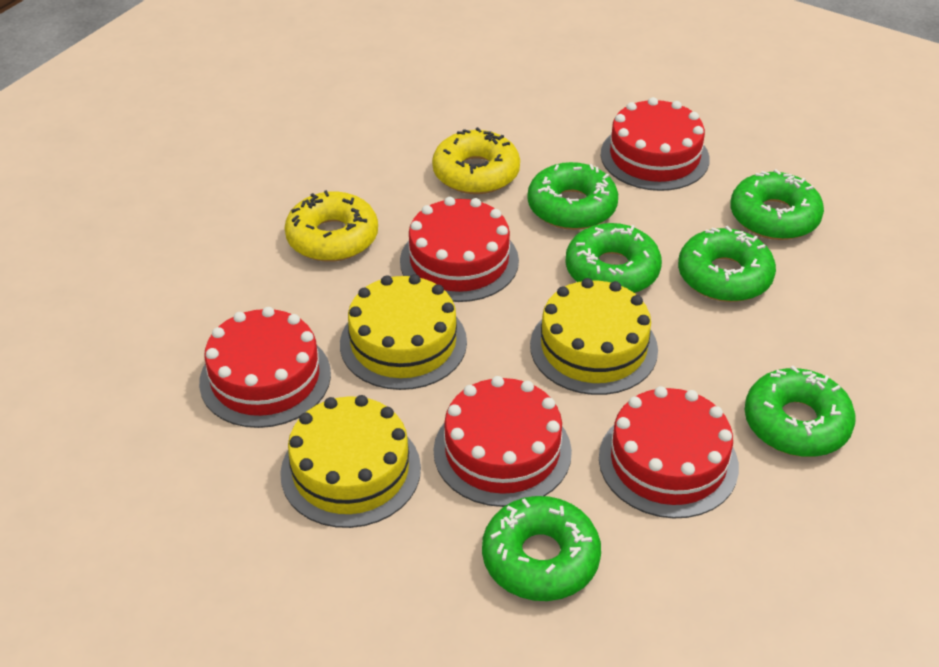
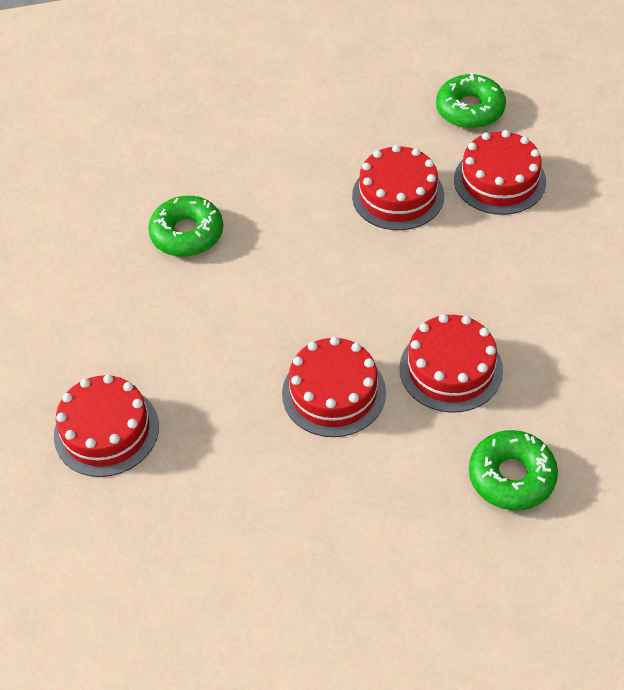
green donut: [482,496,601,601] [527,162,618,230] [565,223,662,293] [678,226,776,302] [730,169,824,240] [745,366,856,457] = 6 -> [148,196,223,257] [436,73,506,129] [469,430,558,511] = 3
yellow cake: [280,395,421,528] [340,274,467,390] [530,278,658,395] = 3 -> none = 0
yellow donut: [285,190,378,262] [432,127,520,194] = 2 -> none = 0

